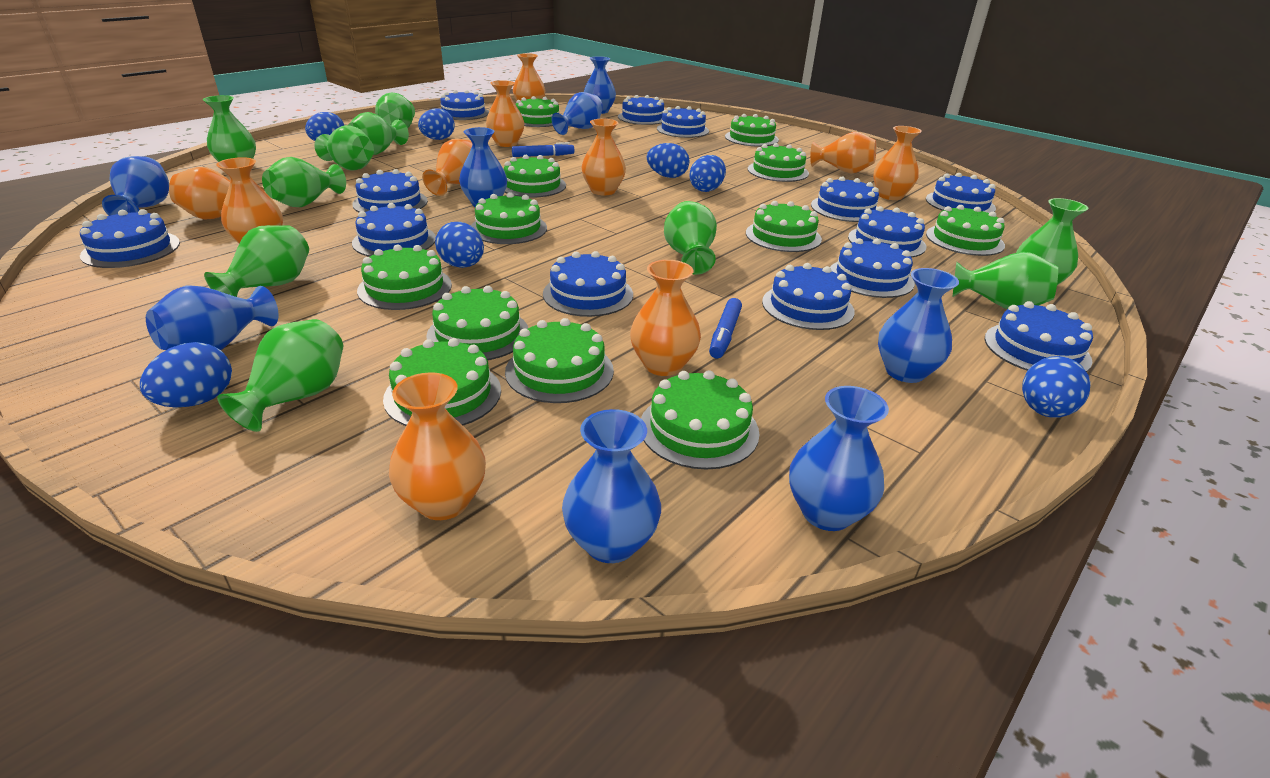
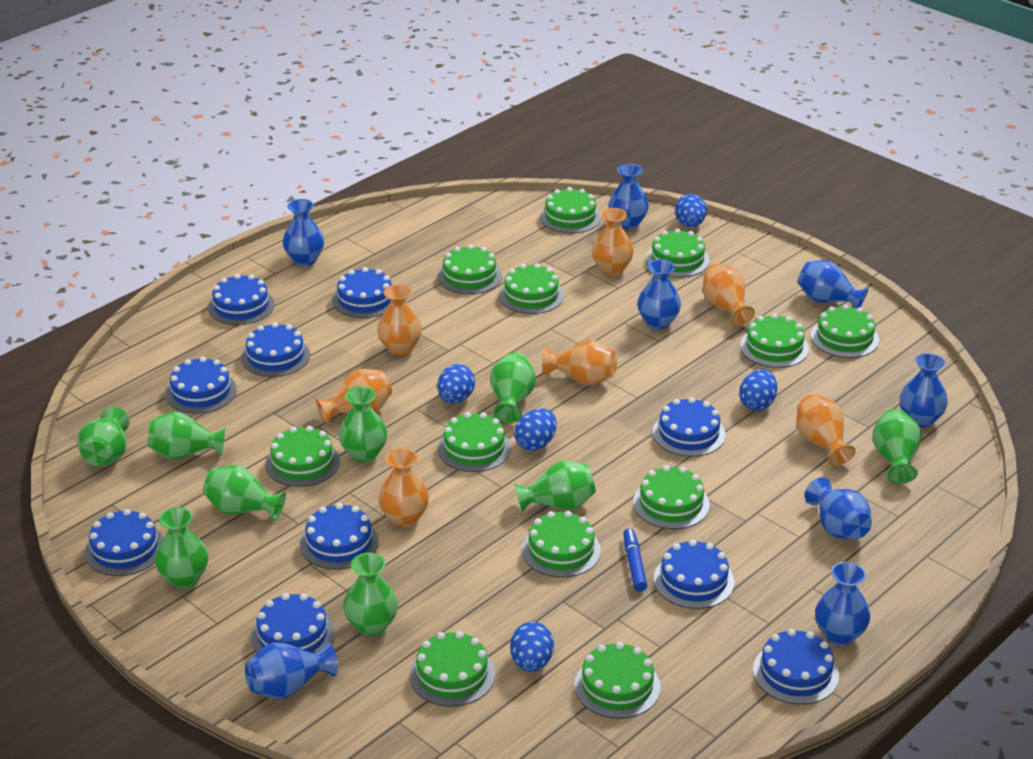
blue cake: [80,209,180,268] [352,169,428,212] [352,203,436,257] [440,90,489,120] [543,251,633,317] [618,95,664,125] [657,106,709,138] [762,263,855,330] [811,176,879,222] [830,238,915,298] [848,206,926,258] [926,173,996,213] [985,301,1093,372] = 13 -> [85,509,163,576] [166,357,237,414] [208,274,275,325] [241,322,310,377] [251,593,335,654] [300,503,379,570] [332,267,392,318] [653,397,725,457] [654,539,734,609] [753,629,839,704] = 10
blue egg: [140,342,232,408] [305,112,345,141] [418,108,455,140] [435,222,484,268] [647,143,690,178] [690,155,726,192] [1022,356,1091,418] = 7 -> [437,364,475,403] [510,622,554,672] [514,409,557,451] [675,194,707,228] [739,369,777,411] = 5
blue marker: [512,142,574,157] [709,298,742,358] = 2 -> [623,528,647,592] = 1
green vase: [203,95,256,162] [204,225,309,297] [217,319,343,432] [262,157,346,207] [314,125,374,170] [348,112,409,155] [375,93,415,128] [664,201,717,275] [953,252,1058,309] [1016,198,1088,285] = 10 -> [77,407,130,466] [147,412,225,460] [155,507,208,589] [203,465,286,521] [339,386,387,462] [343,553,398,636] [490,353,536,423] [514,461,596,513] [872,409,922,484] = 9
orange vase: [169,167,265,220] [216,157,283,244] [389,372,486,520] [422,139,472,196] [486,80,524,147] [513,53,545,101] [581,119,626,195] [630,260,701,376] [810,132,876,174] [873,126,922,200] = 10 -> [316,369,392,425] [377,284,422,356] [378,448,429,527] [542,340,617,386] [592,208,634,276] [703,264,755,326] [796,394,856,466] = 7

